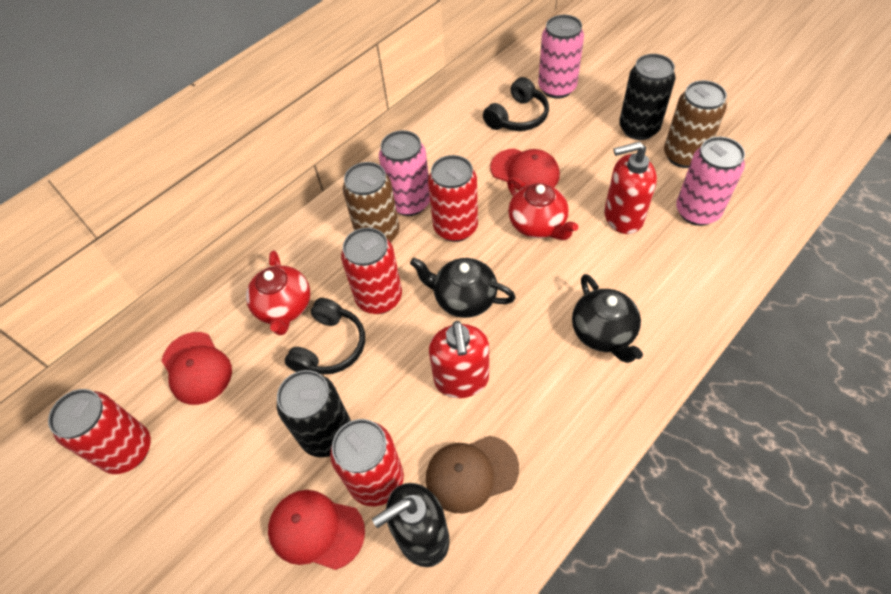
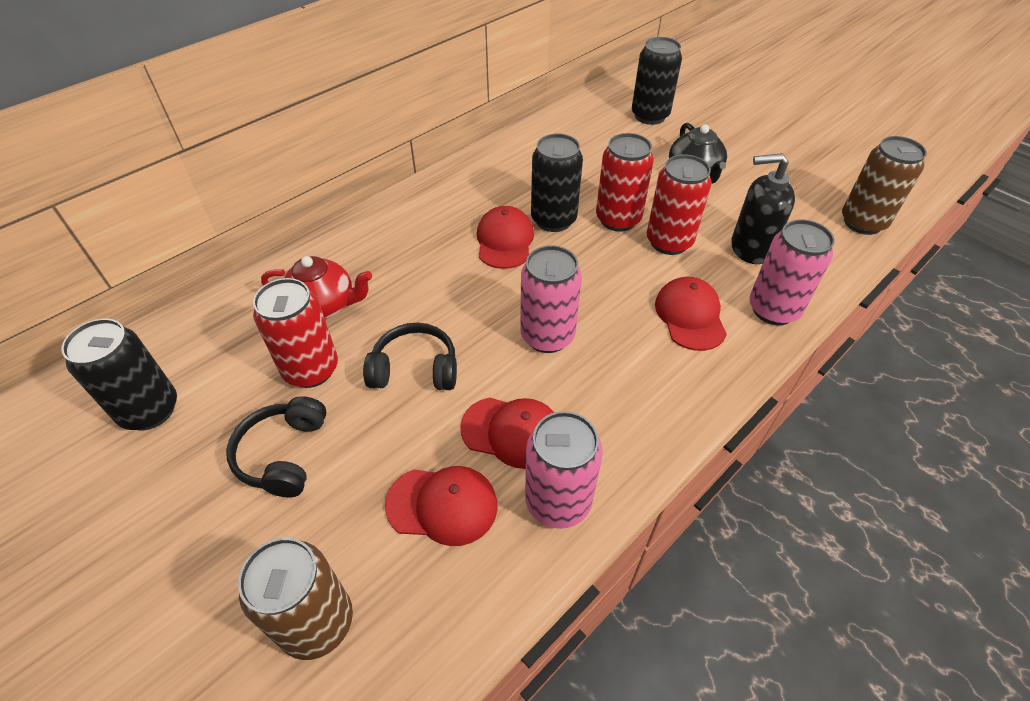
black can: [277,370,351,457] [619,54,676,140] = 2 -> [61,318,177,430] [531,134,583,232] [632,37,682,125] = 3
black teapot: [410,257,516,318] [572,274,643,363] = 2 -> [669,123,727,184] = 1
brown cap: [426,436,519,513] = 1 -> none = 0
red can: [48,389,151,474] [330,419,404,506] [341,227,402,314] [428,155,478,242] = 4 -> [253,278,338,388] [596,133,654,232] [647,154,712,255] = 3
red cap: [162,332,232,405] [268,490,365,570] [490,149,560,191] = 3 -> [385,466,497,546] [460,397,554,469] [477,206,534,269] [655,277,727,351] = 4
red soap dispenser: [429,321,489,398] [604,142,657,234] = 2 -> none = 0
red teapot: [246,251,310,336] [507,177,578,240] = 2 -> [261,256,372,319] = 1

